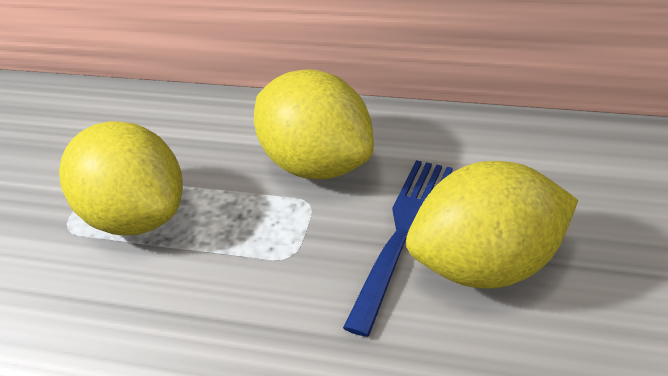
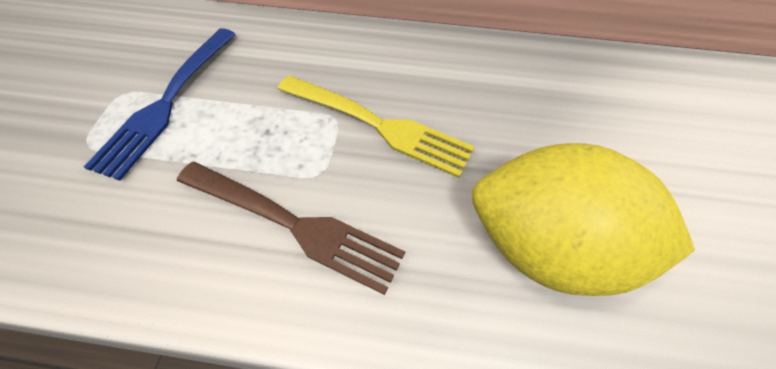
brown fork: none = 0 -> [177,162,405,295] = 1
yellow fork: none = 0 -> [278,75,475,178] = 1
yellow lemon: [59,121,183,235] [254,70,374,179] [406,161,578,289] = 3 -> [472,143,695,296] = 1

